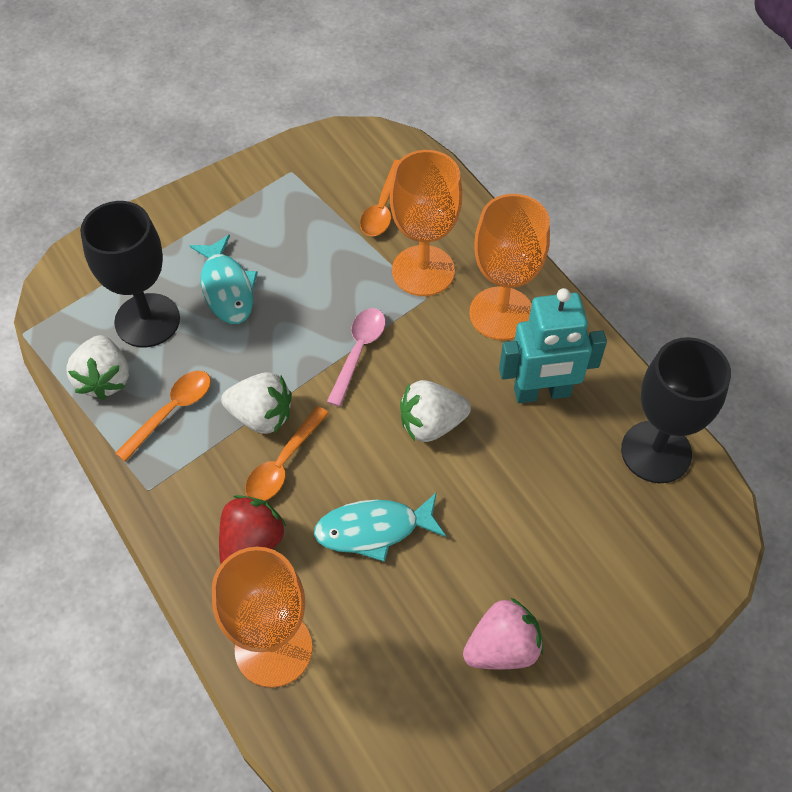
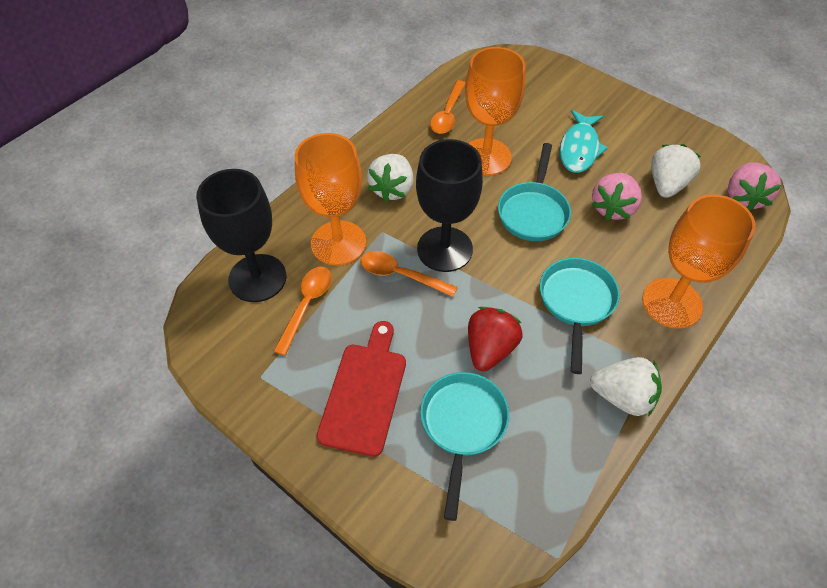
pink spoon: [327,308,386,407] = 1 -> none = 0
pink strawberry: [463,598,544,670] = 1 -> [591,173,642,220] [728,163,781,211] = 2
red cutting board: none = 0 -> [317,321,406,457] = 1
turquoise fish: [189,234,258,324] [314,493,446,562] = 2 -> [560,110,608,173] = 1
turquoise pan: none = 0 -> [420,372,509,521] [498,143,571,241] [540,258,620,374] = 3
turquoise robot: [499,288,607,403] = 1 -> none = 0

